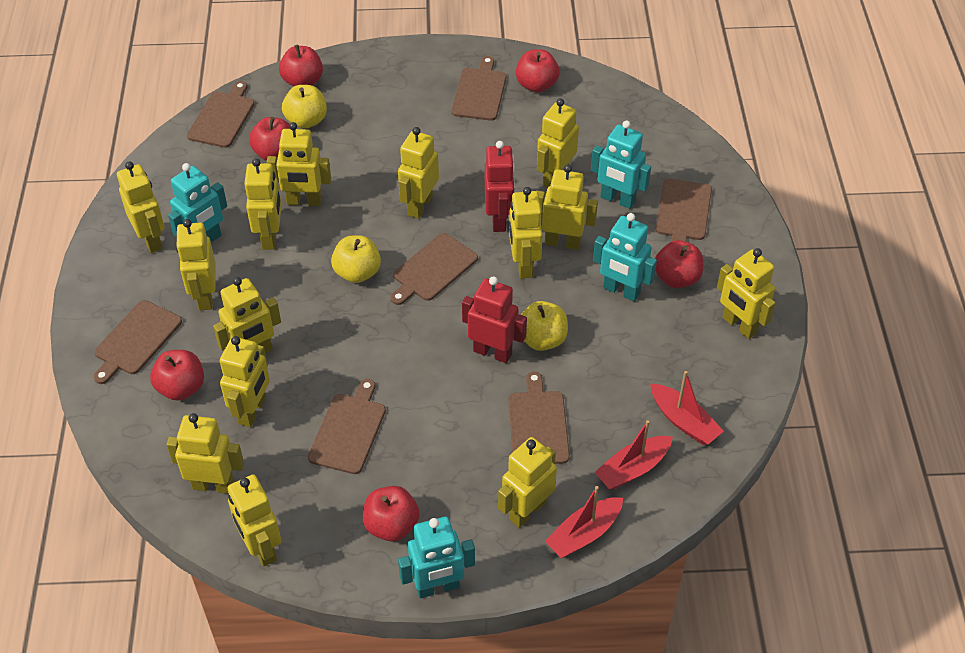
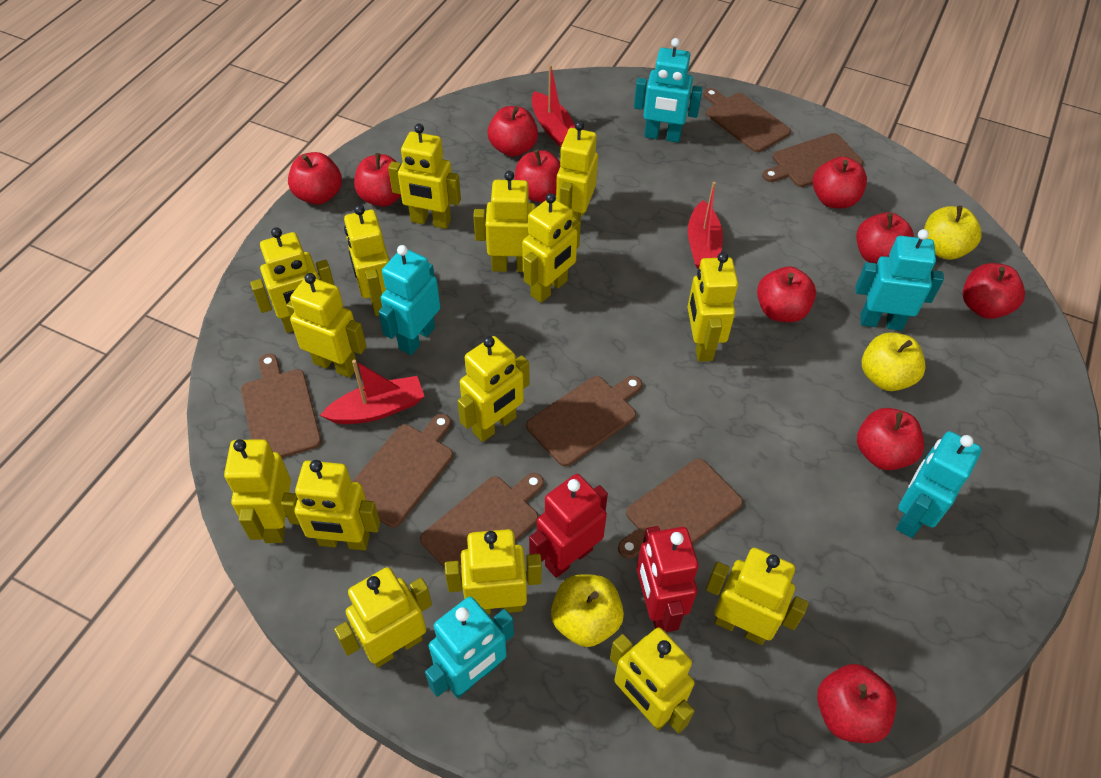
red apple: [150,350,204,401] [249,117,290,161] [279,45,323,86] [363,486,419,542] [516,49,560,93] [655,240,703,288] = 6 -> [288,152,342,205] [354,153,401,207] [488,106,538,157] [515,150,560,202] [757,266,816,322] [813,157,867,208] [817,664,897,743] [856,212,914,264] [857,408,924,470] [963,263,1025,319] = 10
turquoise robot: [168,163,227,242] [398,517,475,598] [591,121,651,209] [593,213,657,301] = 4 -> [378,245,440,355] [425,596,514,698] [634,38,703,143] [855,229,944,331] [896,431,982,538] = 5
yellow robot: [117,161,165,253] [166,413,244,494] [176,219,216,311] [213,277,281,353] [220,336,270,427] [228,474,281,567] [244,158,282,250] [267,122,331,206] [398,127,439,219] [498,437,557,528] [509,187,543,278] [537,98,579,187] [537,164,598,250] [717,248,775,339] = 14 -> [224,439,291,543] [250,227,334,333] [281,460,380,551] [286,273,366,378] [334,567,432,667] [344,205,390,316] [388,124,461,229] [445,529,542,615] [457,336,529,442] [473,171,535,272] [522,193,581,303] [556,121,598,222] [610,628,695,733] [688,252,738,362] [706,548,809,645] = 15

